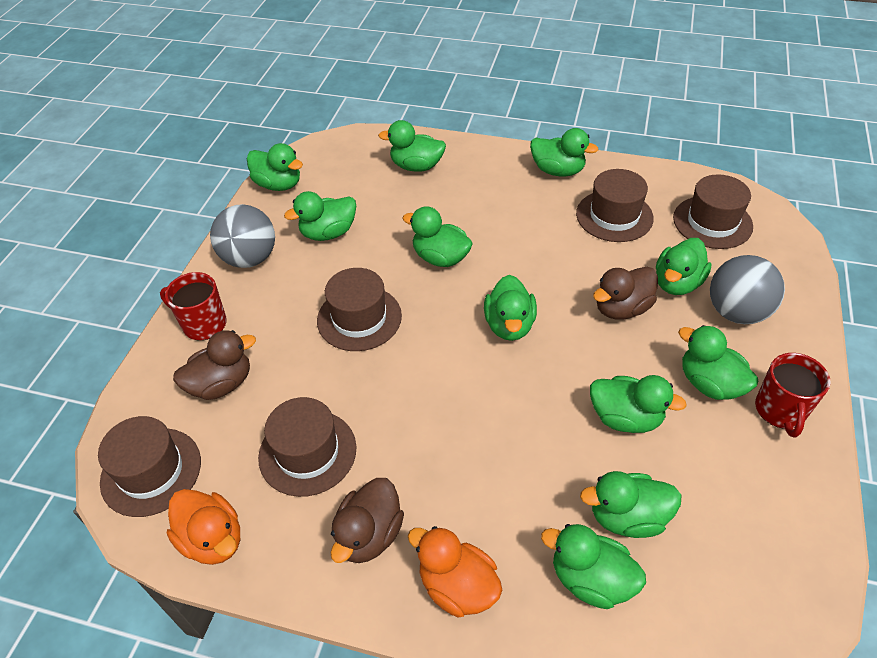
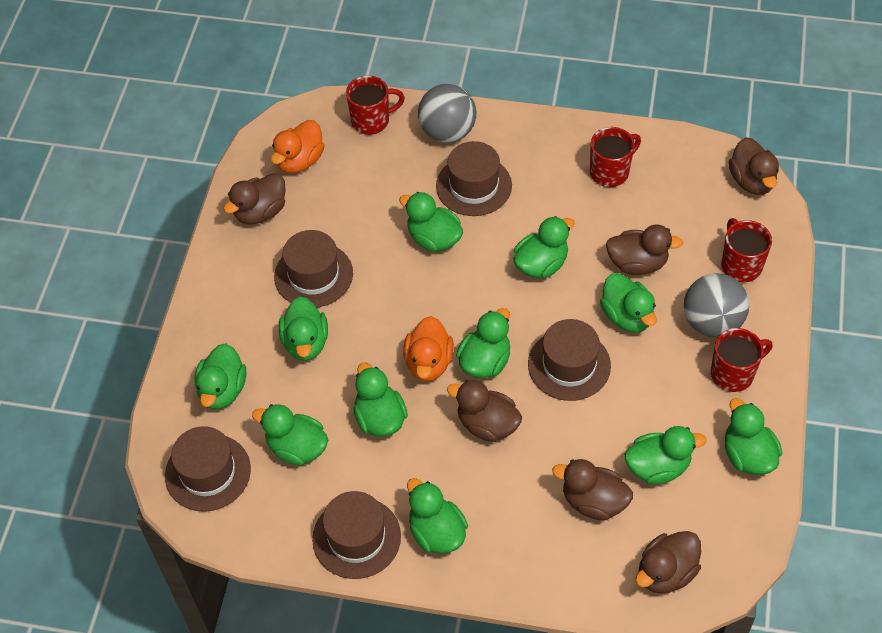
brown duck: [173,330,256,400] [330,478,404,563] [593,267,658,320] = 3 -> [223,173,286,224] [447,380,522,442] [552,459,633,521] [606,224,683,275] [635,531,701,594] [729,137,779,195] = 6
red mug: [160,272,227,341] [755,353,831,438] = 2 -> [346,76,405,135] [590,127,641,187] [711,328,773,392] [721,218,772,283] = 4

